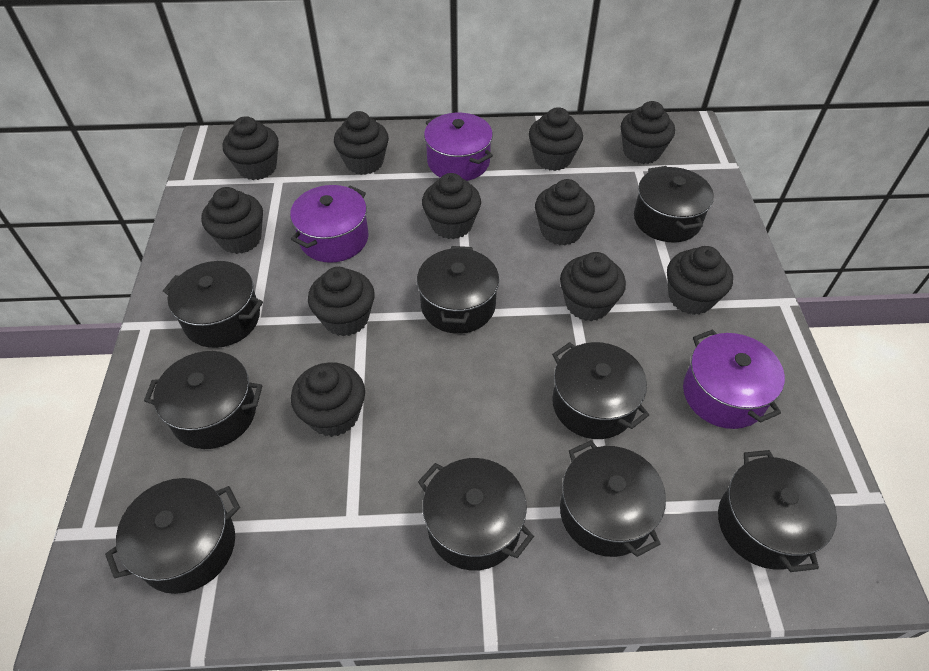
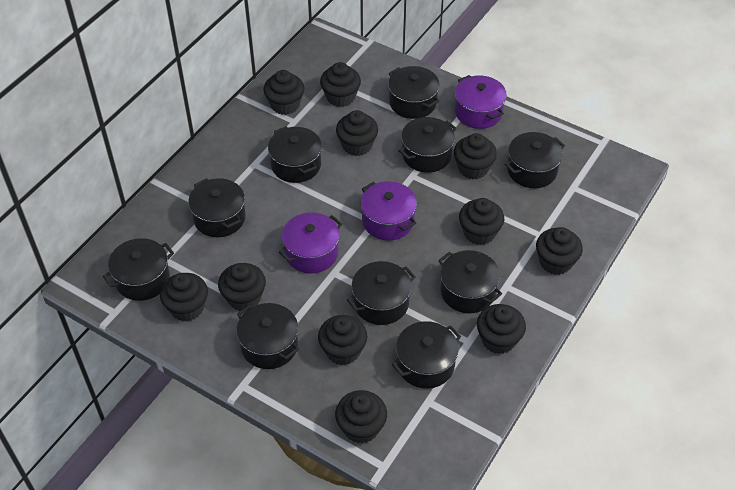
black pot: [105,478,240,594] [144,351,262,449] [163,261,263,348] [417,246,499,334] [418,458,534,571] [552,342,649,439] [560,440,666,557] [634,166,714,243] [718,450,837,572] = 9 -> [103,238,174,301] [188,178,246,237] [236,303,299,369] [268,126,322,183] [347,261,416,325] [388,66,440,119] [392,321,461,389] [399,117,457,173] [438,250,502,313] [505,132,565,188] = 10

